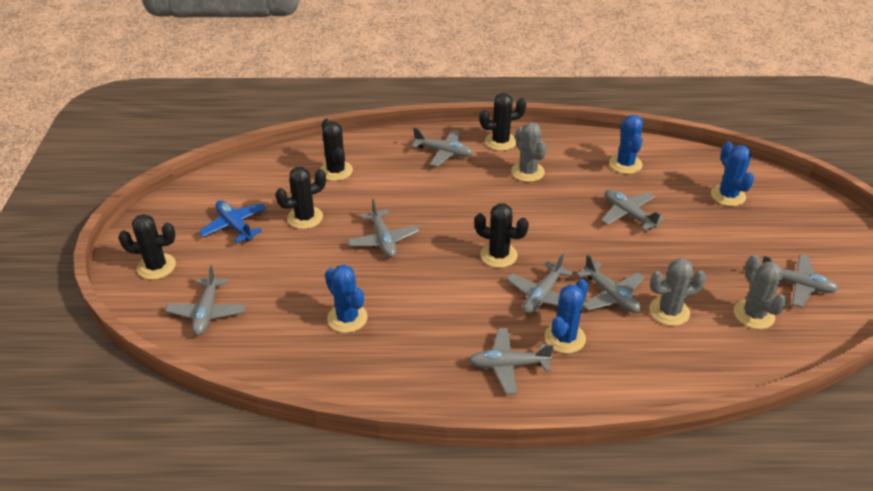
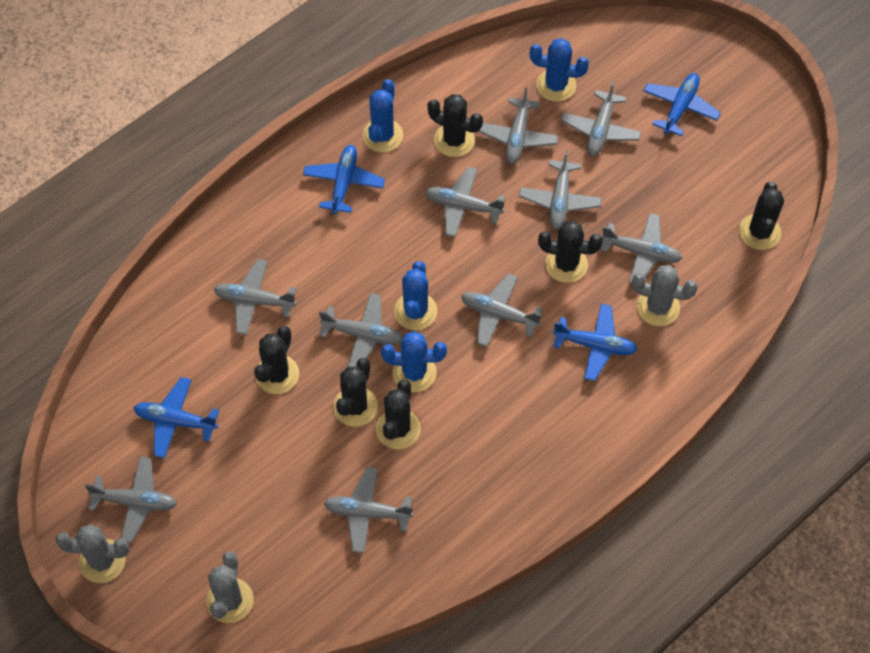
black cactus: [118,214,176,280] [275,167,326,229] [320,119,353,181] [474,203,529,268] [479,93,526,151] = 5 -> [254,326,299,394] [333,358,378,427] [376,379,421,449] [427,94,483,157] [538,221,603,283] [739,182,784,250] = 6
blue plane: [199,200,266,243] = 1 -> [134,377,219,458] [303,145,385,214] [553,304,638,381] [644,73,721,136] = 4
grey plane: [165,265,246,335] [348,199,419,258] [411,128,473,167] [468,328,554,394] [507,253,574,314] [576,254,644,313] [601,190,664,231] [762,254,839,307] = 8 -> [85,457,177,543] [214,259,297,335] [319,293,403,367] [324,467,413,553] [425,167,505,237] [461,273,543,347] [478,87,558,164] [519,150,602,229] [561,81,641,156] [600,213,682,283] = 10

